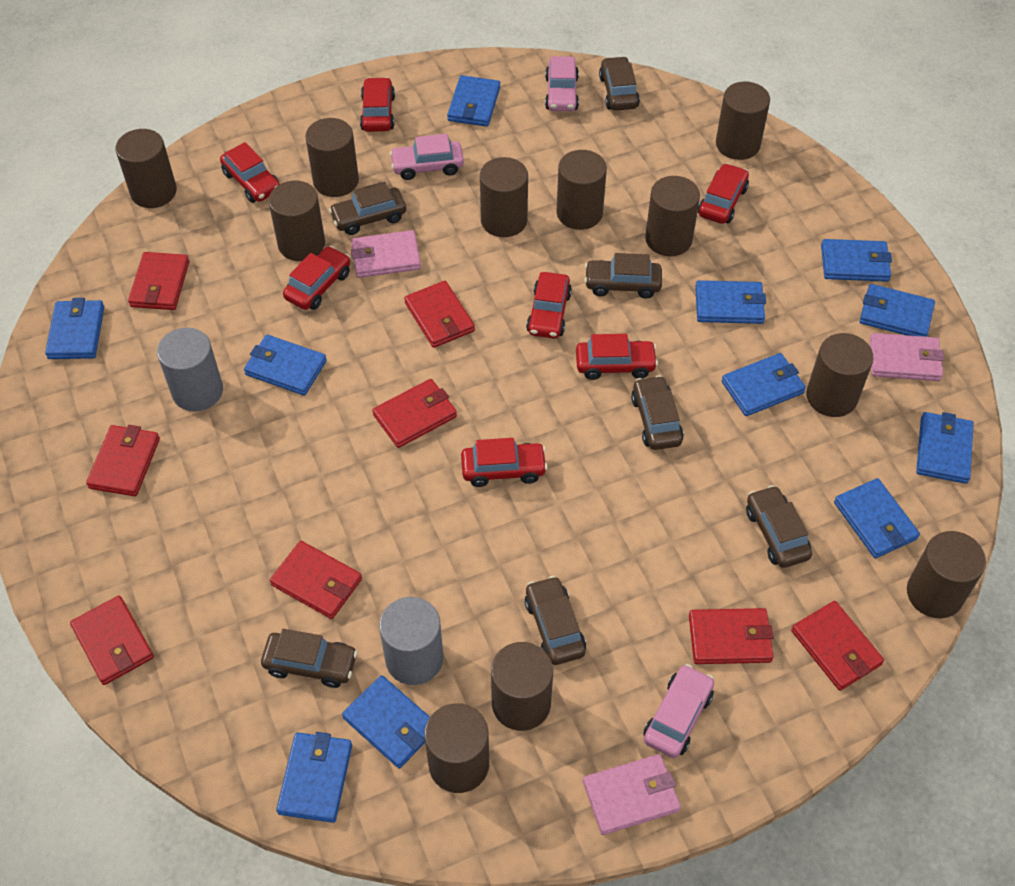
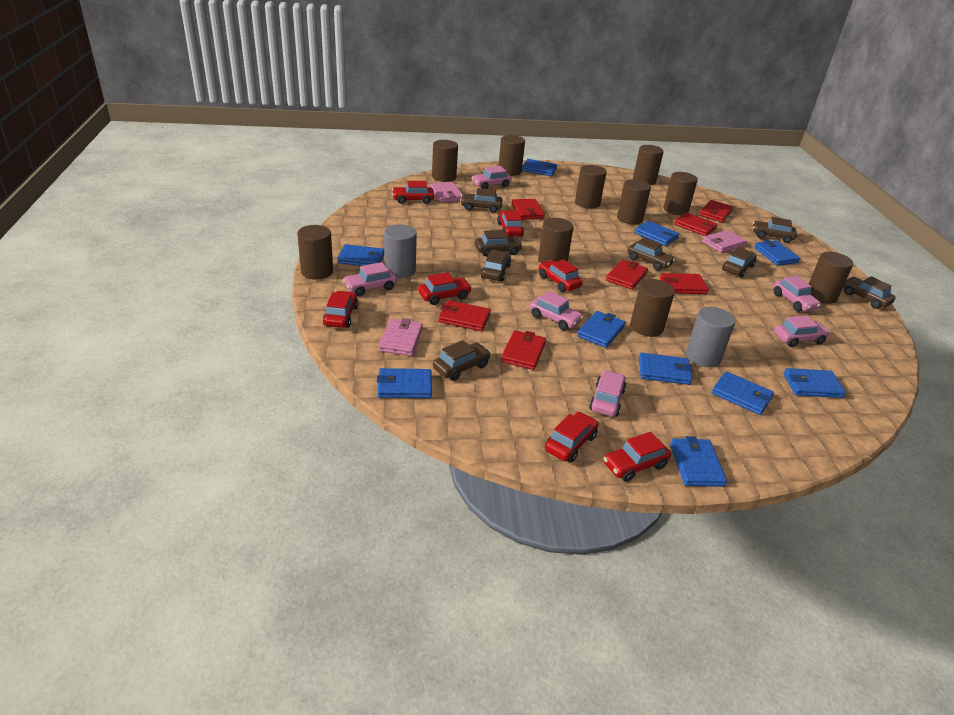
blue wallet: [45,298,104,359] [244,335,327,396] [276,732,352,823] [342,675,430,768] [447,75,500,127] [695,280,766,324] [721,353,806,416] [821,239,892,282] [834,478,920,558] [860,284,935,337] [916,412,974,484] = 11 -> [337,244,384,266] [377,368,432,398] [522,159,557,176] [577,311,625,348] [634,221,680,246] [639,353,693,385] [670,436,727,487] [712,371,774,415] [754,240,800,266] [783,368,846,398] = 10
brown car: [261,629,358,688] [329,181,406,235] [525,576,586,665] [584,253,662,299] [599,56,640,111] [631,375,684,450] [746,485,812,568] = 7 -> [433,340,491,381] [460,188,503,213] [475,230,523,257] [481,250,511,282] [627,237,675,270] [722,247,757,277] [753,217,797,243] [843,276,896,309] = 8
brown cylinder: [115,129,177,208] [268,181,325,261] [305,118,359,197] [424,703,489,793] [480,157,528,237] [491,642,553,731] [556,150,607,230] [645,176,700,256] [716,81,770,160] [806,333,874,417] [907,531,986,618] = 11 -> [297,225,333,280] [432,140,458,182] [498,135,525,176] [538,218,574,263] [575,165,607,209] [617,179,651,225] [630,279,675,337] [633,145,664,185] [663,172,698,215] [809,252,854,304] = 10
pink car: [390,134,464,180] [545,56,579,111] [643,664,714,758] = 3 -> [343,262,397,296] [471,166,512,189] [530,291,583,330] [589,370,626,417] [774,275,821,312] [774,315,830,347] = 6
red wallet: [70,596,154,685] [86,425,160,496] [128,252,189,310] [270,541,362,619] [372,379,457,448] [404,281,475,348] [689,608,774,664] [791,601,884,691] = 8 -> [438,300,491,331] [501,330,546,370] [512,199,545,220] [606,260,648,290] [660,273,709,294] [674,212,718,236] [699,200,733,222] = 7

